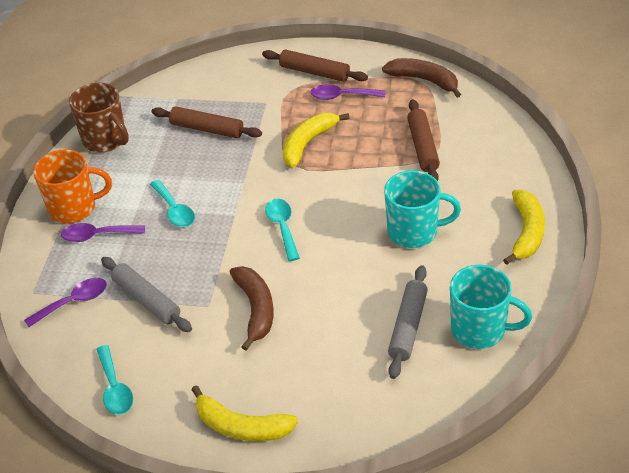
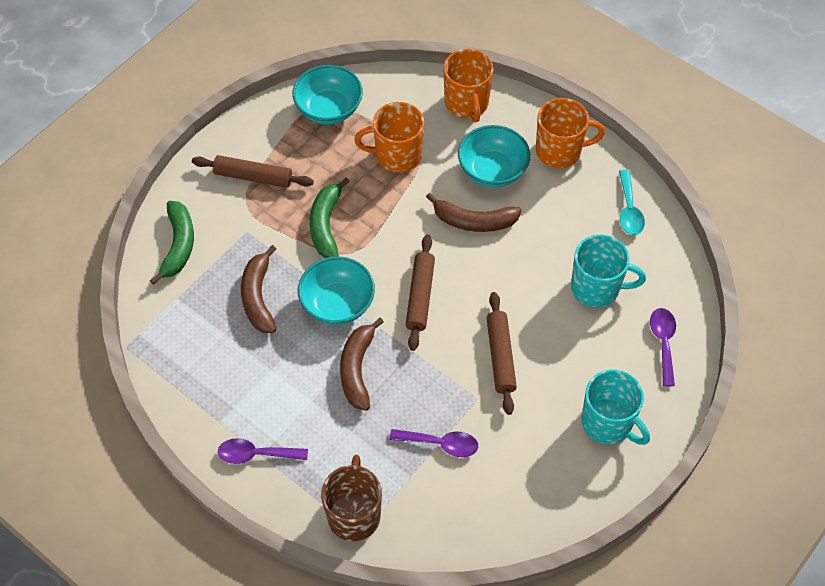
brown banana: [230,266,274,351] [382,58,461,98] = 2 -> [241,245,276,333] [340,318,384,411] [426,193,522,232] = 3
green banana: none = 0 -> [150,201,194,285] [310,177,350,258] = 2
grey rolling pin: [101,257,192,332] [388,265,428,379] = 2 -> none = 0
orange mug: [33,149,112,223] = 1 -> [354,102,424,173] [443,49,494,122] [536,98,605,168] = 3
turquoise bowl: none = 0 -> [292,65,363,125] [298,256,375,325] [458,125,530,188] = 3
turquoise spoon: [96,345,133,415] [150,180,195,227] [265,199,300,261] = 3 -> [619,170,645,235] = 1
yellow banana: [191,385,298,441] [283,113,350,168] [503,190,545,265] = 3 -> none = 0

